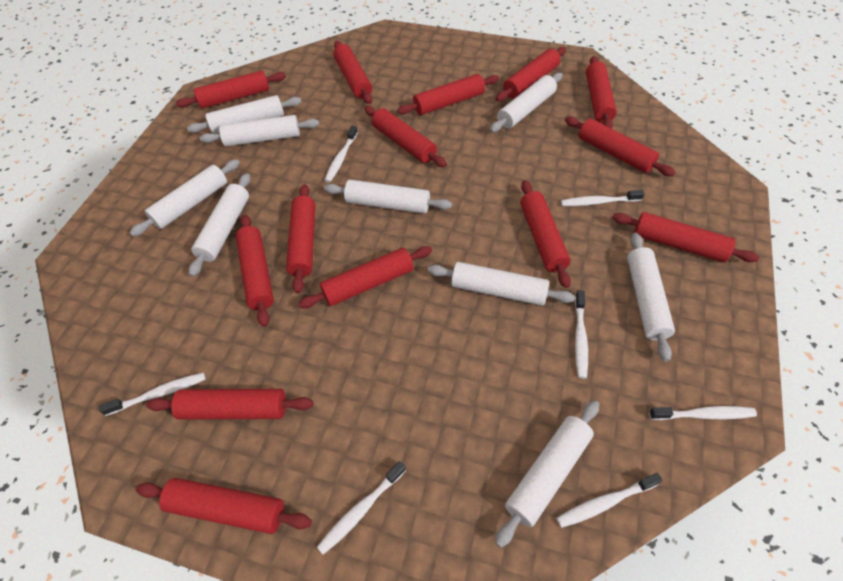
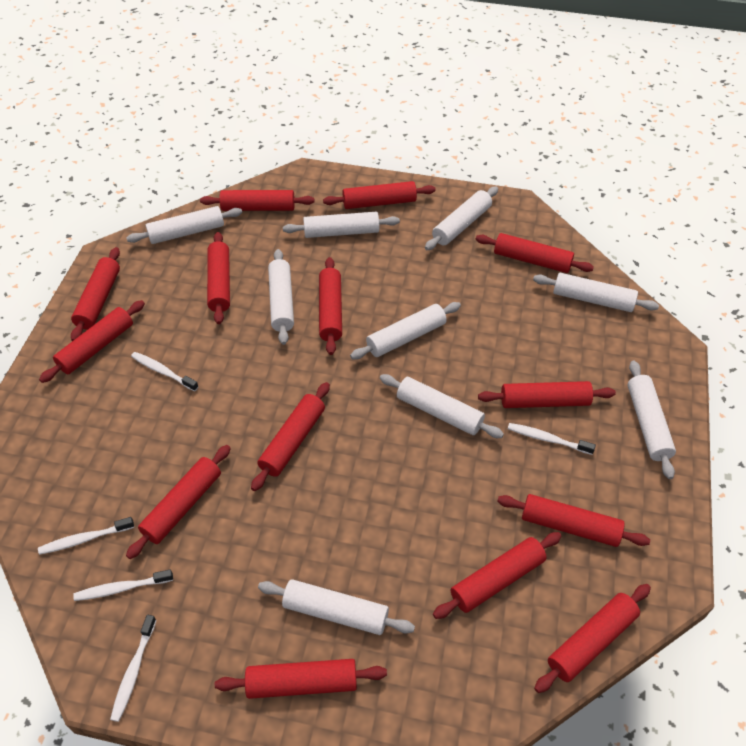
white toothbrush: [99,372,206,416] [317,461,406,555] [324,126,358,183] [556,473,663,528] [561,190,644,206] [575,290,588,379] [649,406,757,420] = 7 -> [38,517,134,555] [73,569,173,601] [110,615,157,722] [131,352,199,391] [508,423,596,455] = 5

